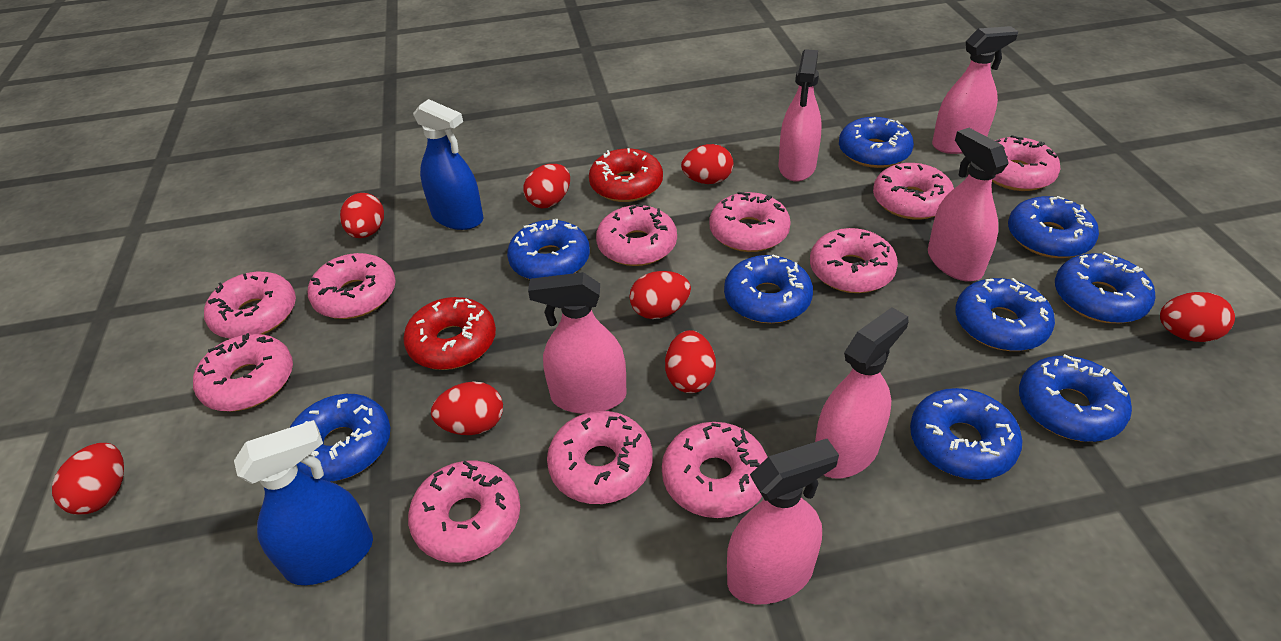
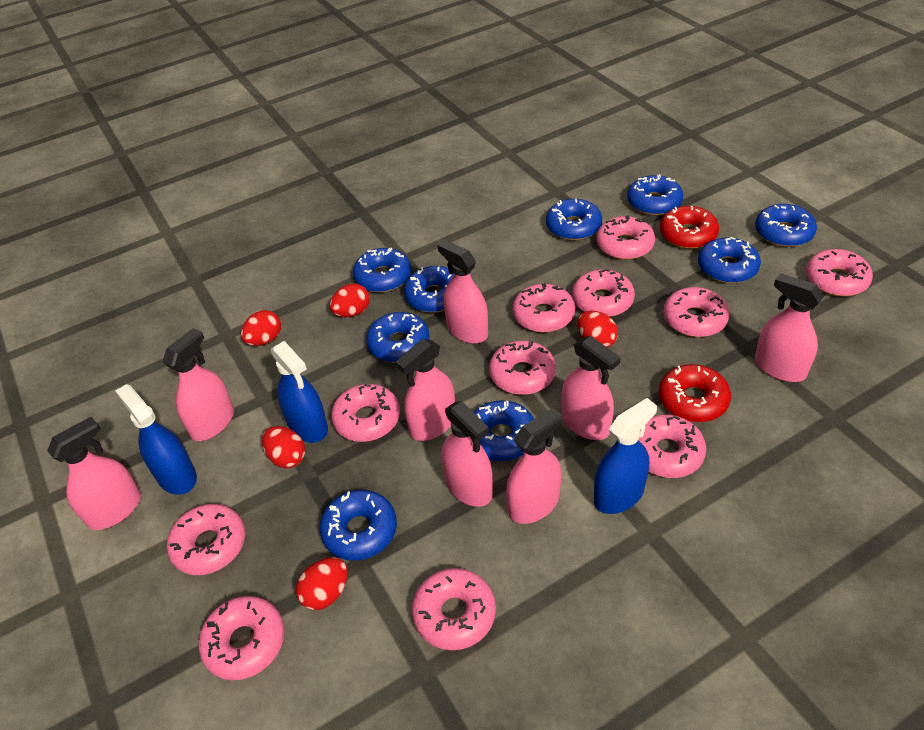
blue spray bottle: [234,420,373,585] [413,99,484,230] = 2 -> [116,384,197,495] [271,341,328,443] [594,398,657,514] = 3
pink spray bottle: [528,272,627,414] [727,439,839,604] [778,49,822,182] [815,307,908,478] [928,128,1009,281] [932,26,1019,154] = 6 -> [47,417,141,530] [163,328,234,441] [396,339,455,441] [437,240,488,344] [442,401,493,507] [506,408,562,524] [562,336,621,440] [755,273,824,382] = 8
red egg: [52,443,124,515] [340,193,384,238] [431,381,503,435] [523,164,570,208] [629,271,691,319] [665,330,716,393] [681,144,733,184] [1160,292,1235,342] = 8 -> [241,310,281,346] [262,426,306,469] [296,557,348,610] [330,283,370,317] [578,310,618,348] = 5

